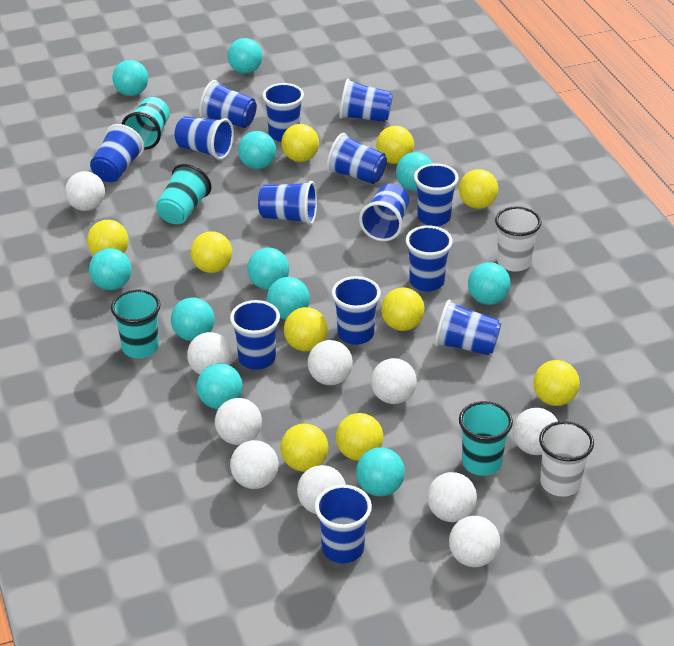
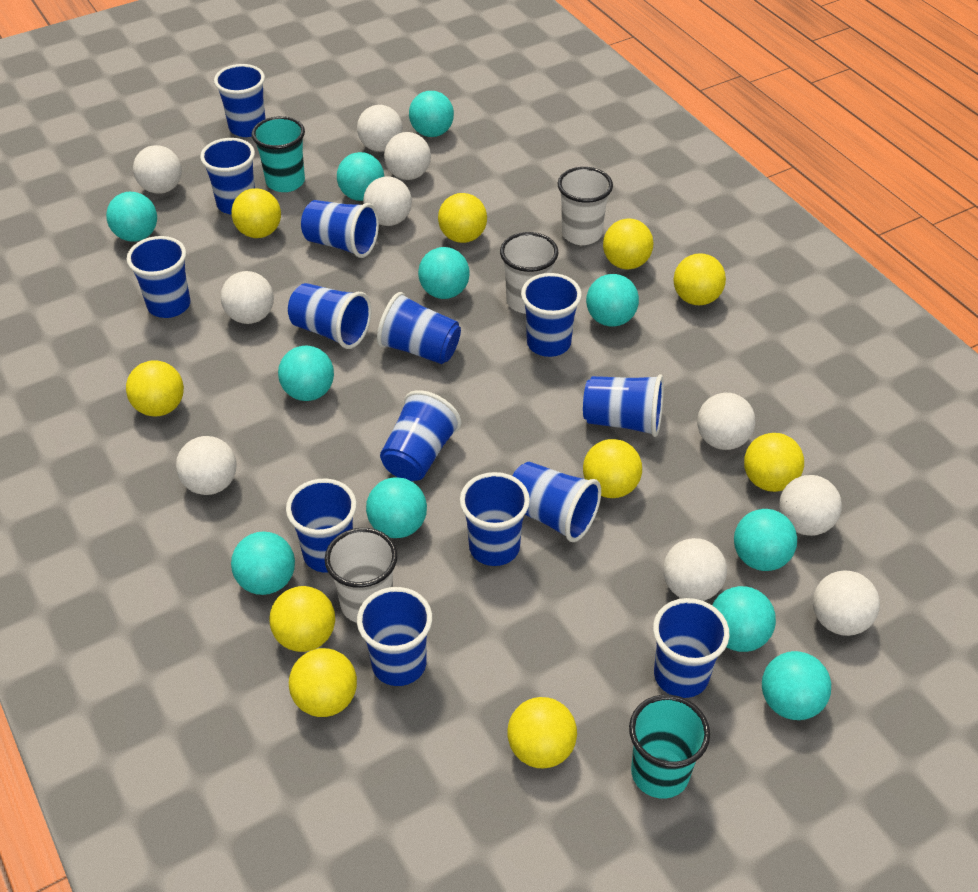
turquoise cup: [111,290,161,359] [122,97,170,150] [156,164,212,224] [459,401,513,476] = 4 -> [252,116,305,192] [629,695,710,799] = 2
white cup: [495,206,542,272] [539,421,594,497] = 2 -> [325,528,398,623] [500,232,559,314] [558,167,613,245] = 3

